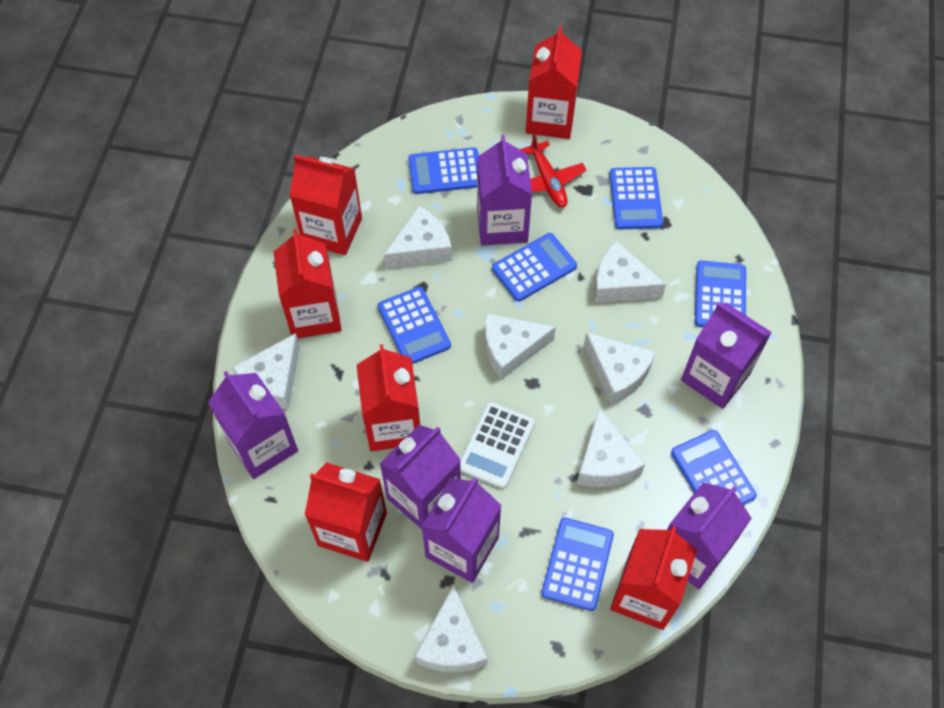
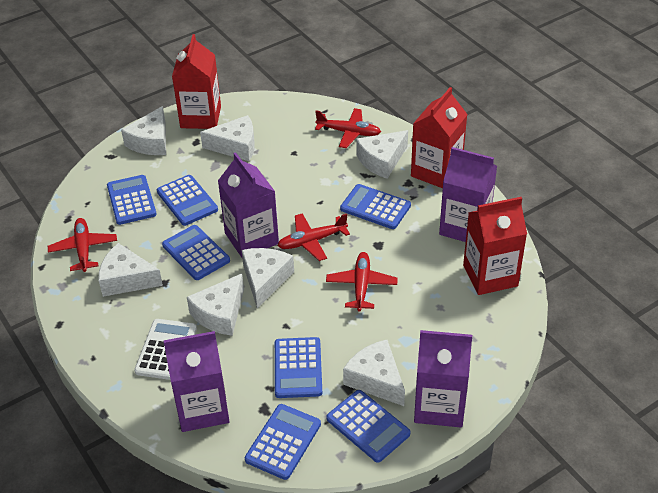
purple carton: [208,371,298,479] [380,425,461,529] [421,477,502,583] [477,135,532,246] [667,482,752,589] [681,302,772,409] = 6 -> [163,331,230,432] [218,152,279,258] [414,330,472,427] [439,147,497,242] = 4
red carton: [273,229,341,338] [289,155,362,255] [305,463,387,562] [356,344,420,451] [526,26,582,139] [610,527,697,630] = 6 -> [172,34,221,129] [411,87,468,188] [463,197,527,295] = 3
red plane: [520,132,586,208] = 1 -> [48,218,117,272] [277,213,350,261] [315,108,381,148] [326,252,398,312] = 4

